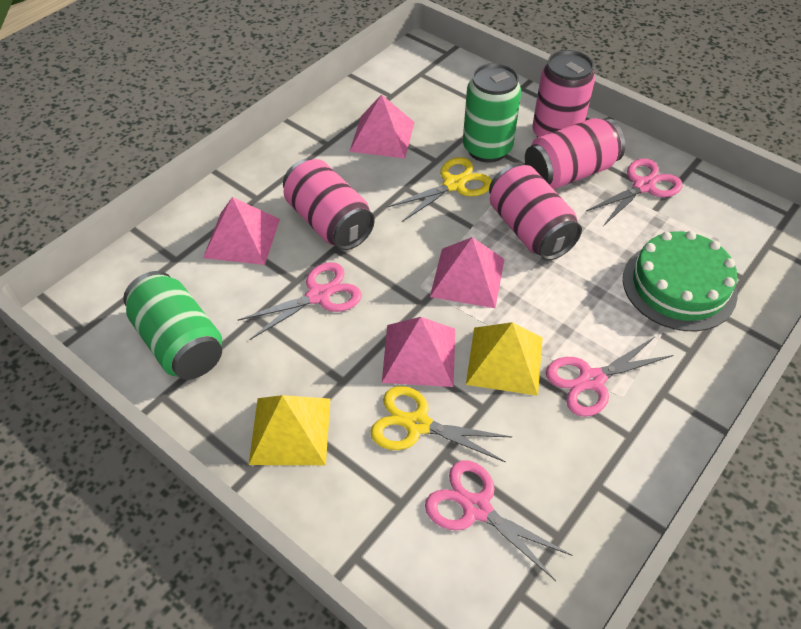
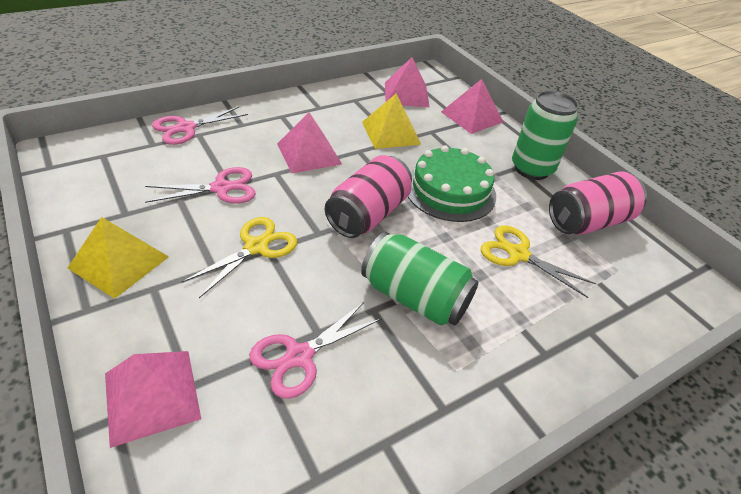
pink can: [283,159,375,250] [489,164,582,260] [525,118,625,189] [532,50,595,138] = 4 -> [325,155,412,238] [549,171,647,235] = 2
pink scissors: [237,262,362,340] [425,460,573,581] [546,336,674,417] [585,158,682,226] = 4 -> [145,167,256,204] [152,107,248,145] [249,302,381,399] = 3

